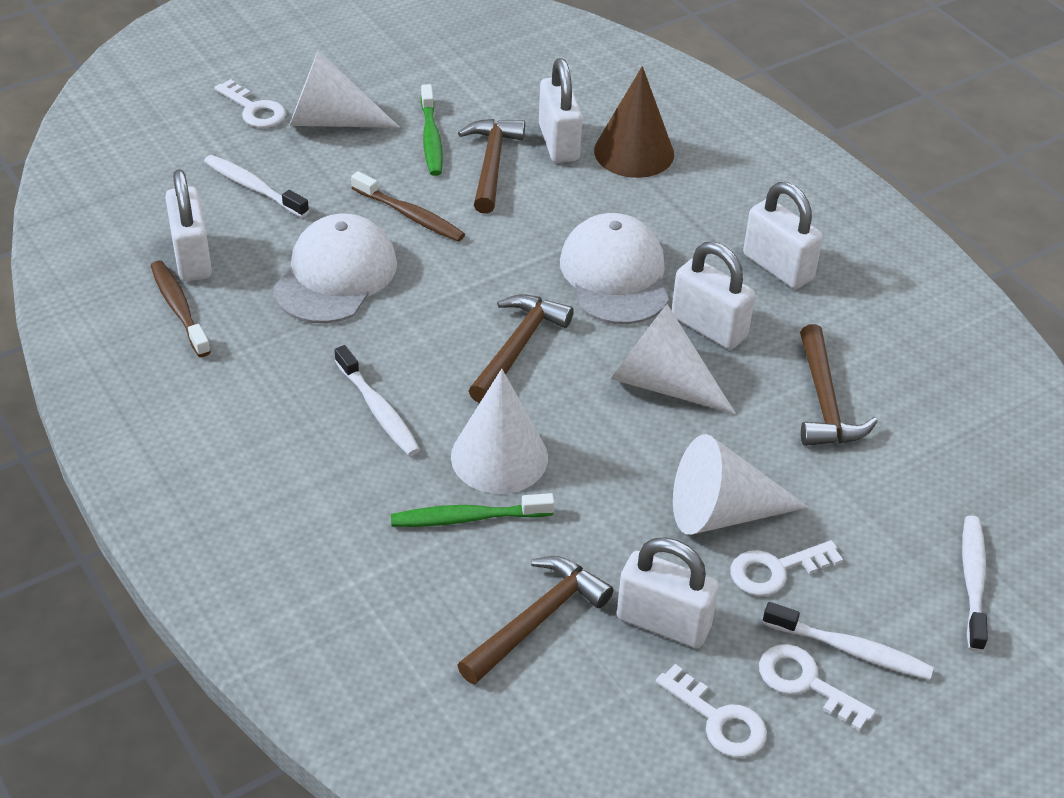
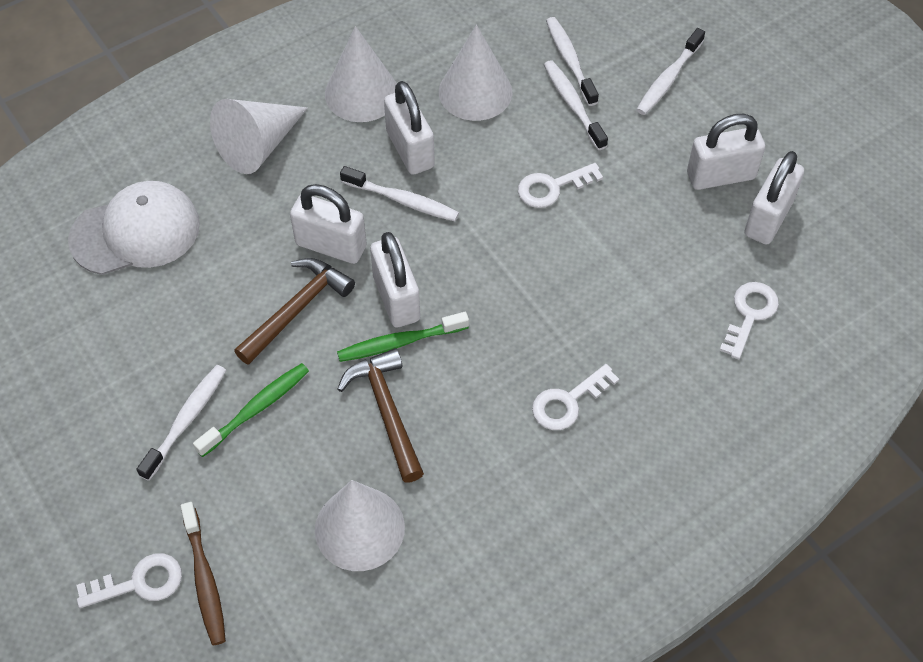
brown cone: [594,66,674,178] = 1 -> none = 0
brown hammer: [457,556,613,684] [458,119,525,214] [469,295,574,403] [800,324,878,446] = 4 -> [234,258,355,365] [338,348,424,482] = 2
brown toothbrush: [151,260,211,357] [351,171,465,242] = 2 -> [181,502,226,645] = 1
white cap: [273,214,397,324] [560,213,669,324] = 2 -> [68,181,200,275] = 1
white toothbrush: [204,155,309,218] [335,345,420,456] [763,602,934,680] [962,515,988,652] = 4 -> [136,365,226,481] [340,166,459,221] [544,60,608,150] [546,17,599,106] [636,28,705,115] = 5

